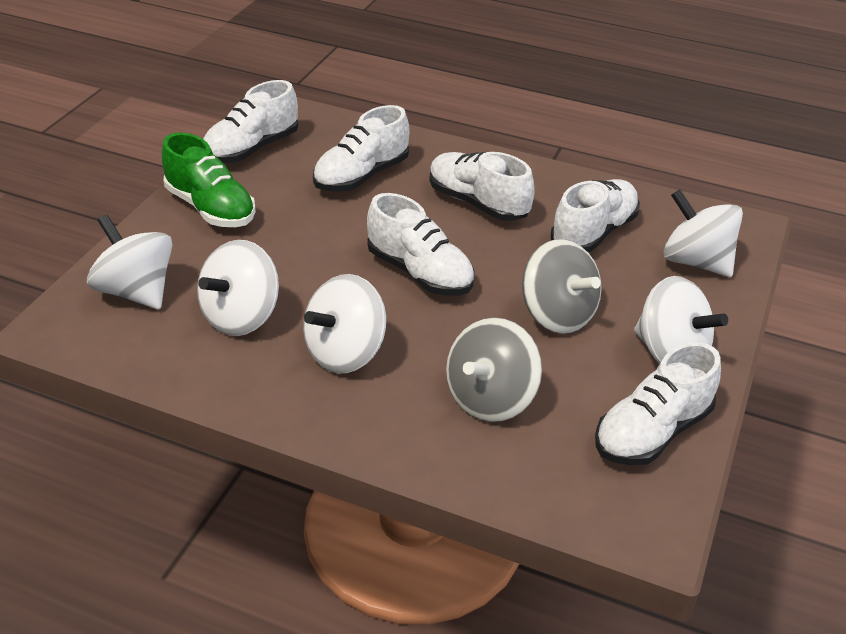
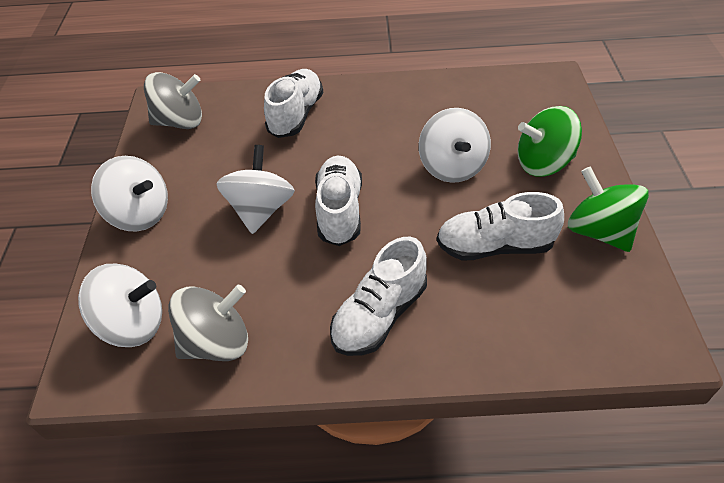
green shoe: [162,133,256,227] = 1 -> none = 0
green spinning top: none = 0 -> [517,106,582,176] [568,166,649,252] = 2
white shoe: [203,80,298,163] [313,105,409,192] [367,193,474,296] [429,152,535,221] [551,179,640,253] [595,342,721,466] = 6 -> [264,69,323,138] [315,156,362,246] [330,237,427,356] [437,192,564,261] = 4
white spinning top: [87,215,172,309] [197,240,279,336] [303,274,386,373] [634,276,728,364] [663,189,743,277] = 5 -> [78,264,162,347] [91,156,168,231] [216,145,295,234] [419,108,491,183] = 4

